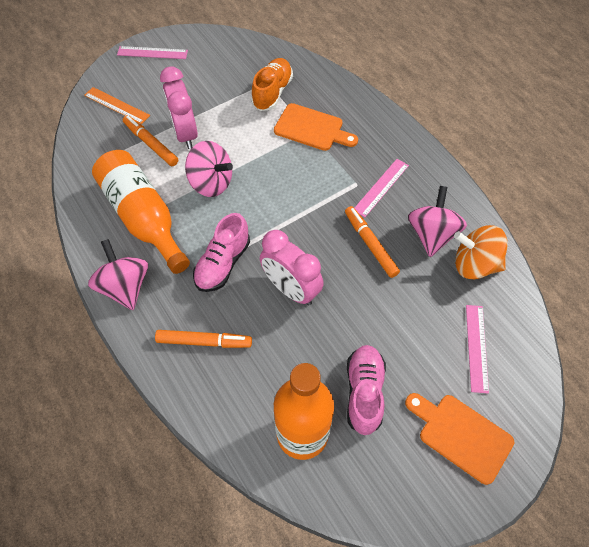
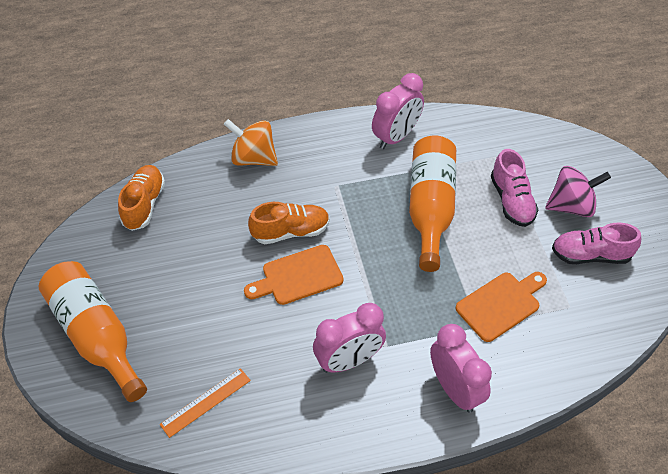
orange marker: [123,115,178,166] [155,330,252,348] [345,206,400,278] = 3 -> none = 0
orange shoe: [251,58,293,111] = 1 -> [118,165,165,231] [248,202,330,244] = 2
pink clock: [160,66,198,149] [260,230,324,305] = 2 -> [313,303,386,373] [372,73,424,149] [430,324,492,413] = 3
pink ruler: [117,46,188,59] [355,159,409,217] [466,305,489,394] = 3 -> none = 0
pink spinning top: [88,239,148,310] [185,141,233,197] [408,186,467,257] = 3 -> [545,166,611,217] = 1

